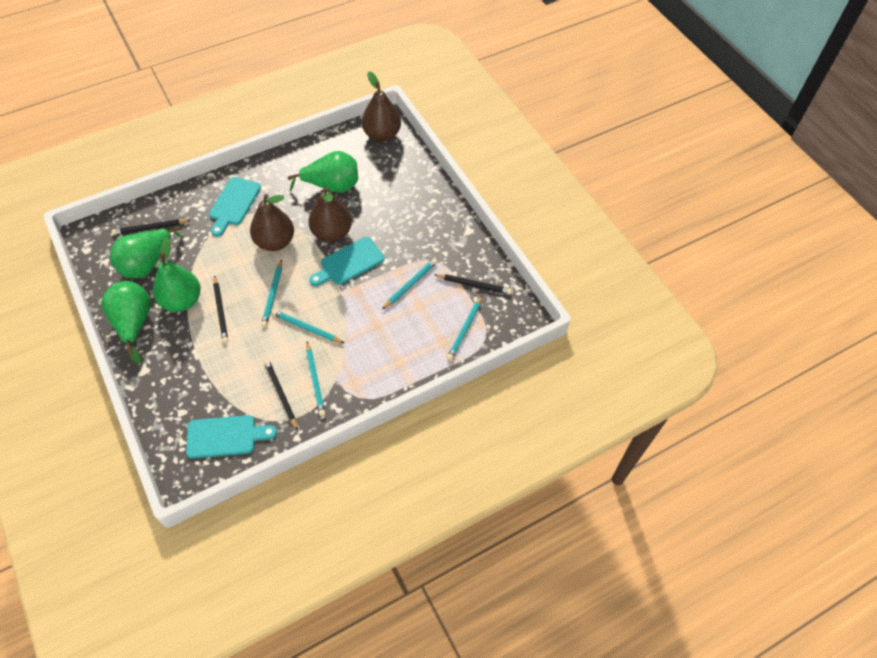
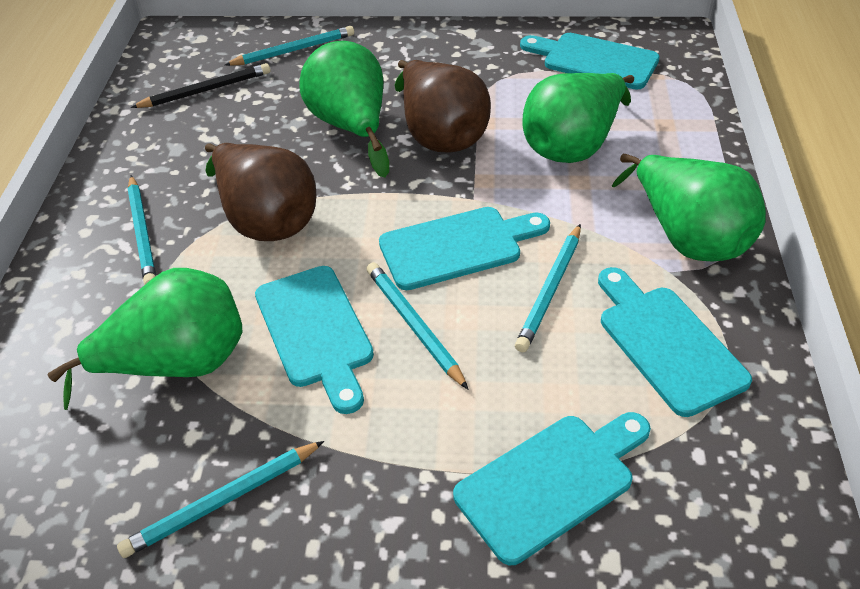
black pencil: [112,219,190,235] [213,276,229,343] [264,359,298,431] [434,274,512,294] = 4 -> [130,63,271,108] = 1
brown pear: [250,194,294,251] [308,187,352,242] [362,72,401,142] = 3 -> [205,143,316,241] [395,60,491,153] = 2
turquoise cutting board: [186,415,277,459] [209,177,261,237] [309,237,385,286] = 3 -> [255,266,374,414] [379,207,550,290] [453,412,651,565] [520,33,660,90] [598,267,752,417] = 5

